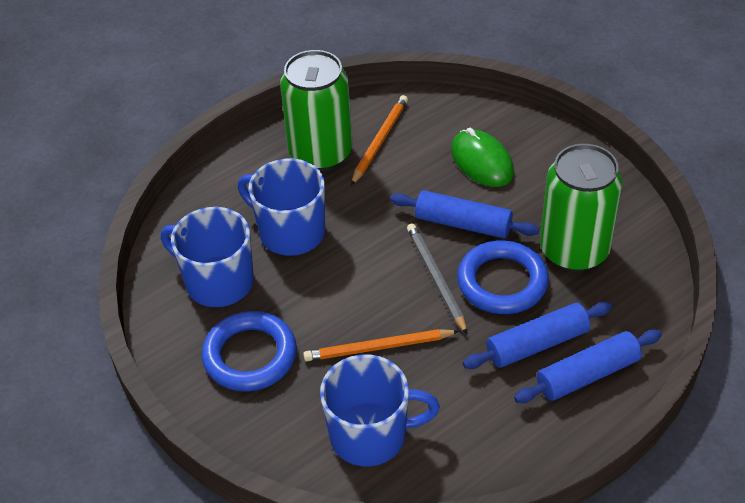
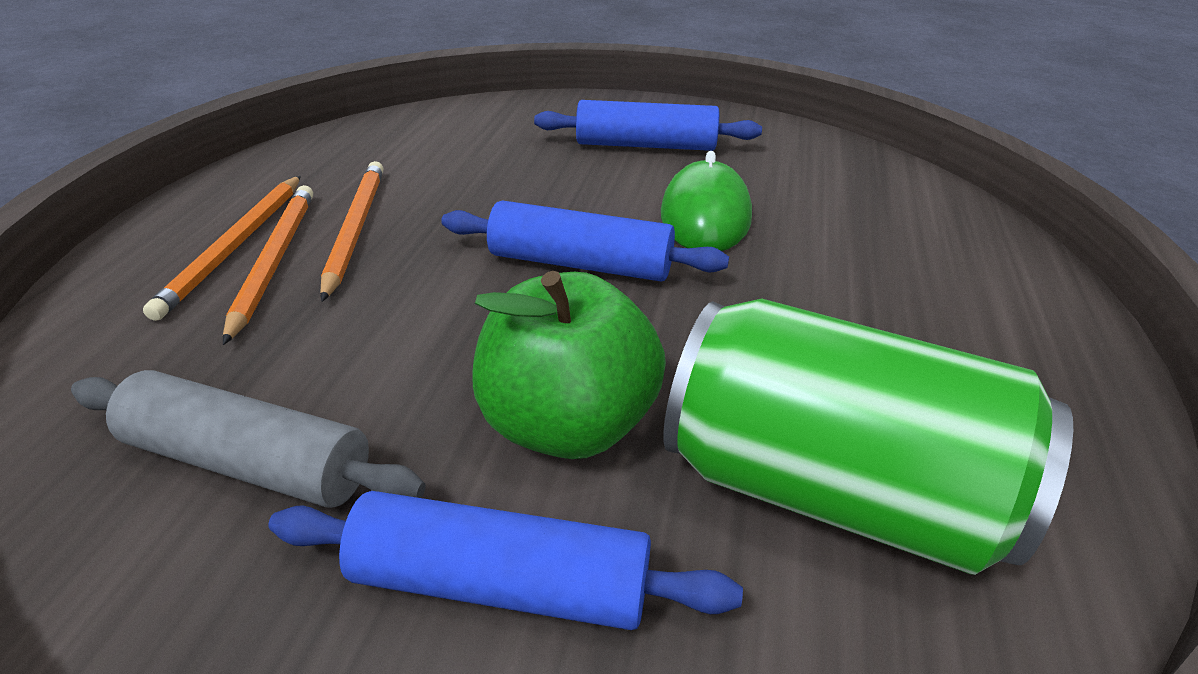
blue mug: [161,207,254,307] [238,158,325,256] [320,355,440,466] = 3 -> none = 0
blue ring: [202,311,297,392] [457,240,549,314] = 2 -> none = 0
green apple: none = 0 -> [472,271,666,459] = 1
green can: [280,50,352,171] [540,144,622,272] = 2 -> [663,298,1073,575] = 1
grey pencil: [407,223,467,334] = 1 -> none = 0
grey rolling pin: none = 0 -> [71,370,426,508] = 1
orange pencil: [303,329,459,361] [351,95,408,185] = 2 -> [143,176,301,321] [223,185,313,345] [320,161,384,302] = 3

